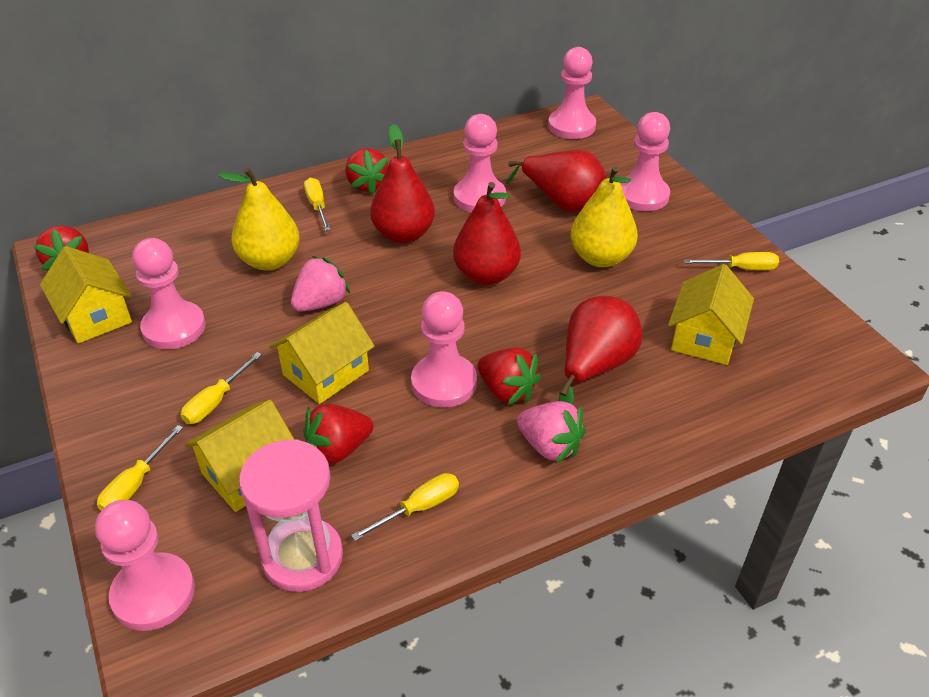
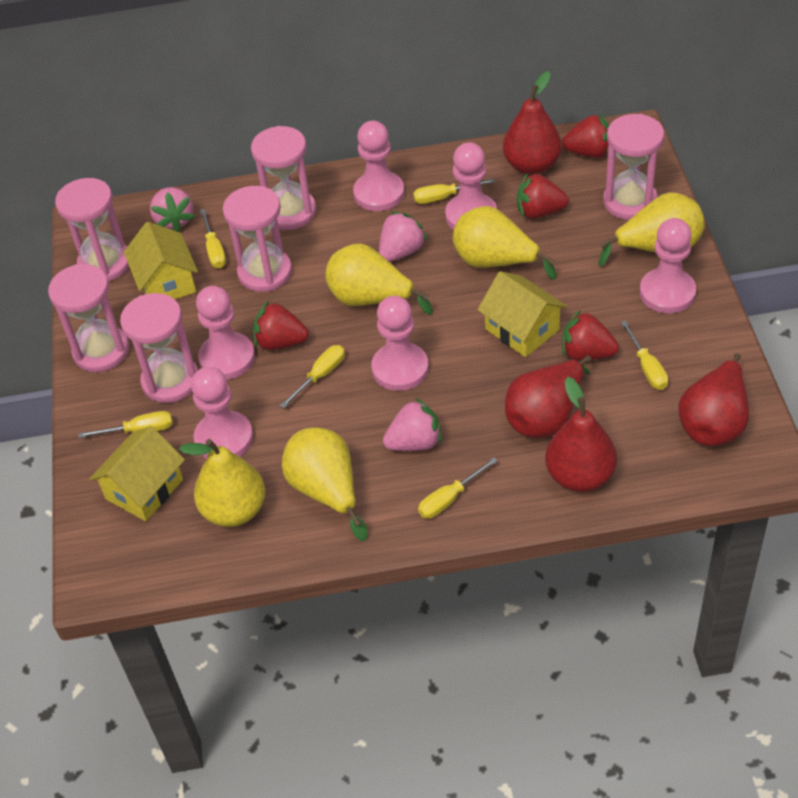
pink hourglass: [239,439,343,592] = 1 -> [48,264,129,372] [55,178,129,282] [120,293,198,403] [223,186,292,292] [251,126,316,230] [603,114,664,220] = 6
pink strawberry: [291,256,350,312] [517,401,586,464] = 2 -> [150,187,195,232] [379,212,427,262] [383,398,442,451] = 3
yellow house: [40,246,132,344] [184,400,295,512] [269,302,375,404] [668,264,754,365] = 4 -> [89,426,185,521] [124,222,198,299] [477,271,568,357] = 3
yellow pear: [219,167,300,271] [571,166,638,267] = 2 -> [179,439,265,527] [282,427,368,541] [325,243,432,315] [453,206,556,280] [599,192,705,266] = 5
yellow screwdriver: [97,425,183,511] [181,352,262,424] [304,178,331,231] [351,473,459,541] [684,252,779,270] = 5 -> [79,411,173,438] [200,209,226,268] [280,345,345,408] [413,178,495,204] [418,457,498,519] [621,320,668,390] = 6

